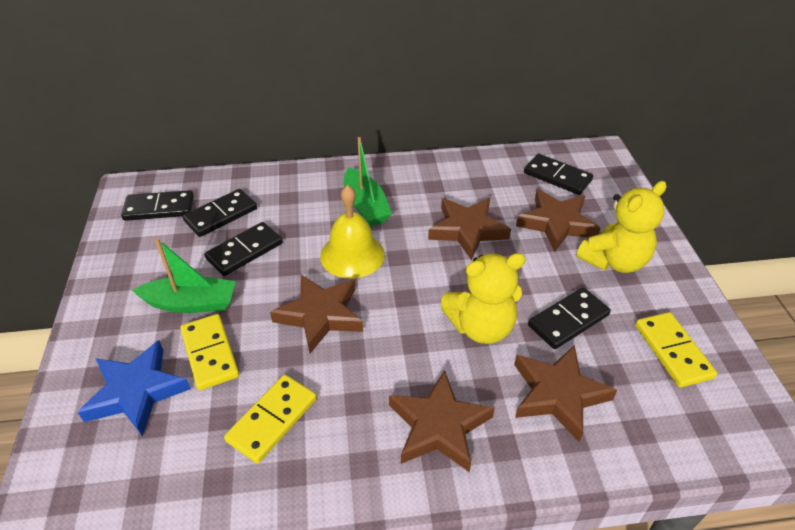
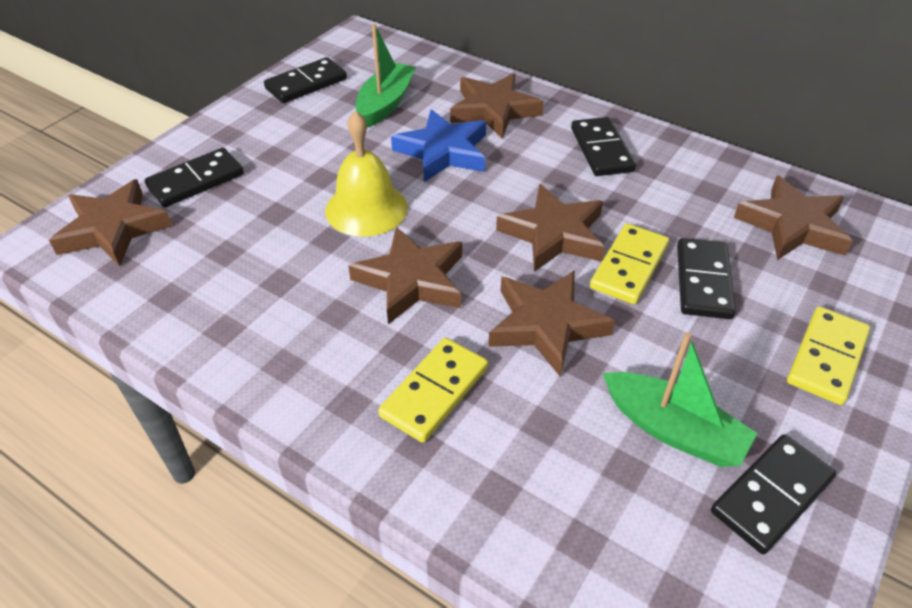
brown star: [270,275,363,353] [389,370,495,472] [428,198,511,260] [514,345,617,442] [516,189,600,252] = 5 -> [49,179,172,266] [348,227,462,324] [450,73,544,139] [488,270,615,376] [496,184,605,272] [734,176,853,260] = 6
yellow teddy bear: [441,253,526,344] [576,181,667,273] = 2 -> none = 0

